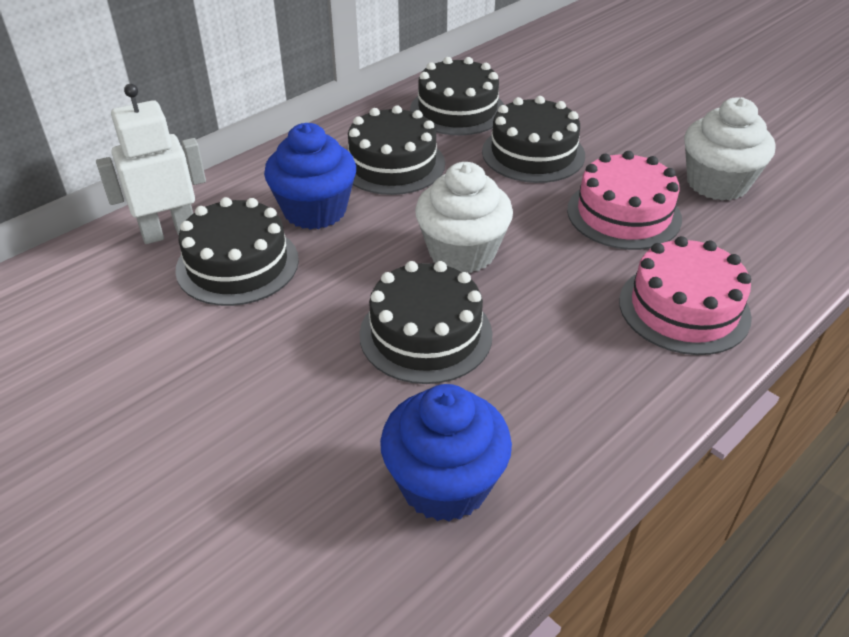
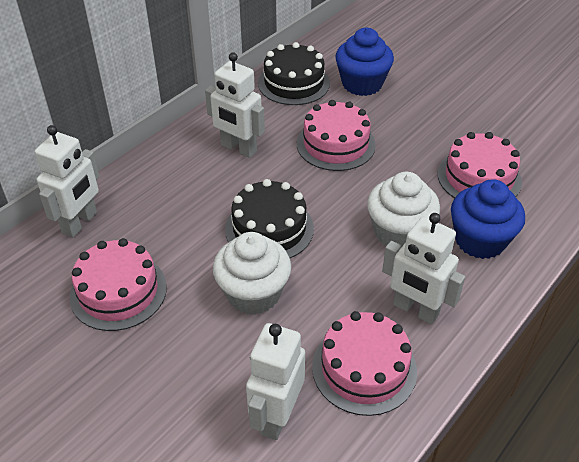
black cake: [175,197,299,306] [348,106,445,195] [359,261,493,384] [410,57,504,135] [482,96,585,183] = 5 -> [225,179,314,258] [258,42,330,105] = 2
pink cake: [567,151,682,250] [619,236,752,355] = 2 -> [70,238,167,331] [297,100,376,171] [312,311,417,416] [438,132,522,198] = 4
white robot: [96,84,206,244] = 1 -> [35,125,100,237] [205,52,265,158] [246,323,305,440] [382,213,465,325] = 4

